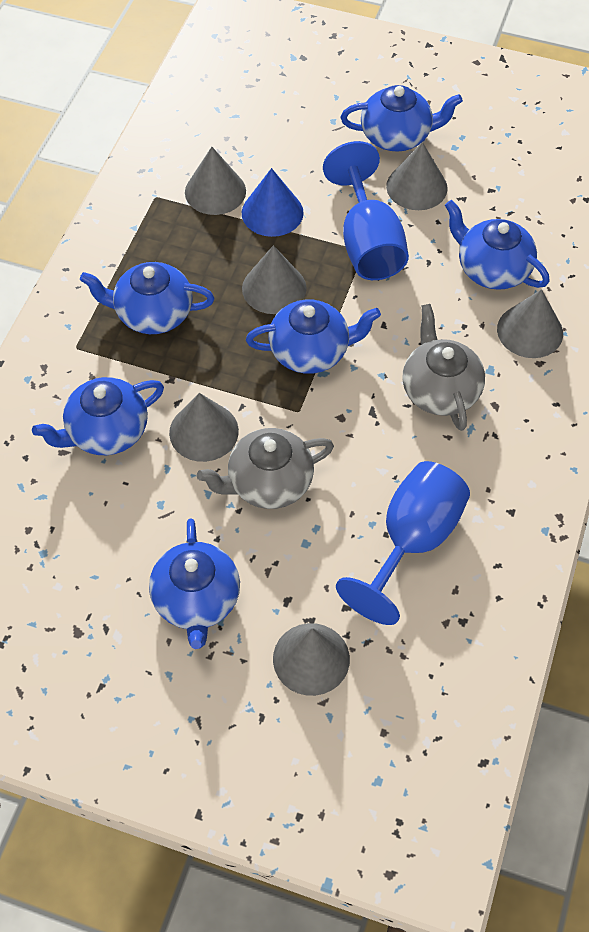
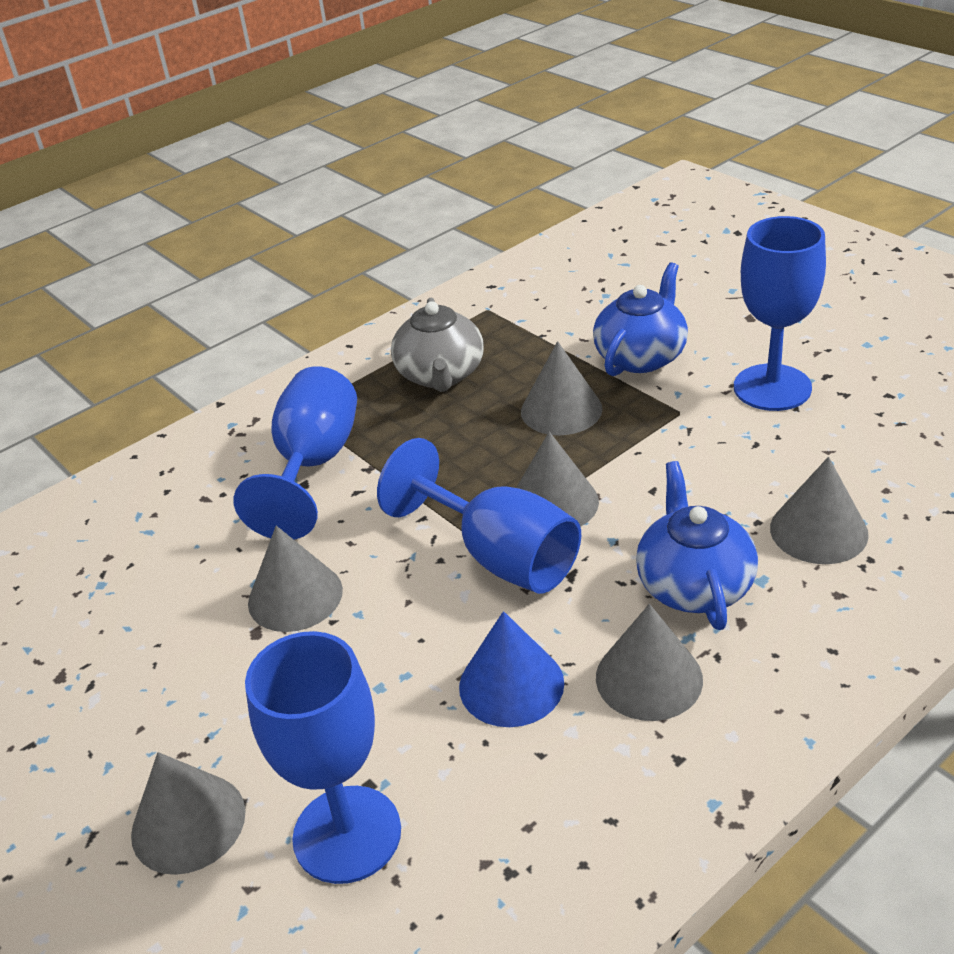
blue goblet: [323,141,409,280] [336,461,470,625] = 2 -> [233,366,357,540] [245,631,401,884] [377,438,581,594] [734,216,826,411] = 4
blue teapot: [32,377,164,455] [80,262,214,334] [149,518,240,649] [246,299,381,374] [341,85,463,151] [445,200,550,290] = 6 -> [593,262,688,376] [636,461,758,630] = 2
grey teapot: [197,428,334,509] [402,304,485,431] = 2 -> [391,297,484,392] = 1

